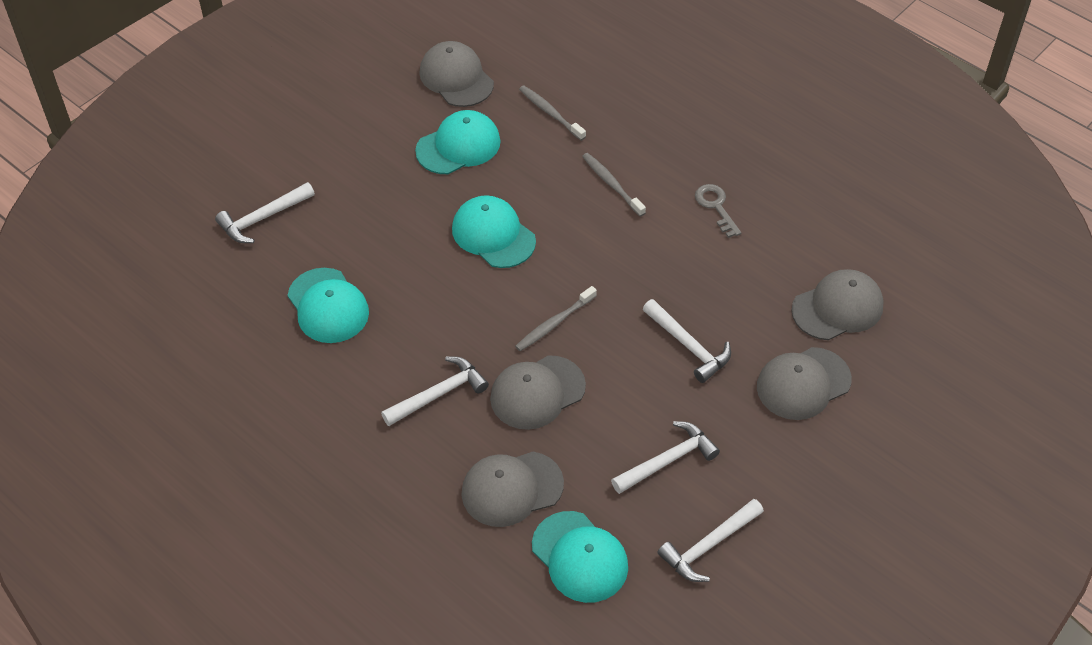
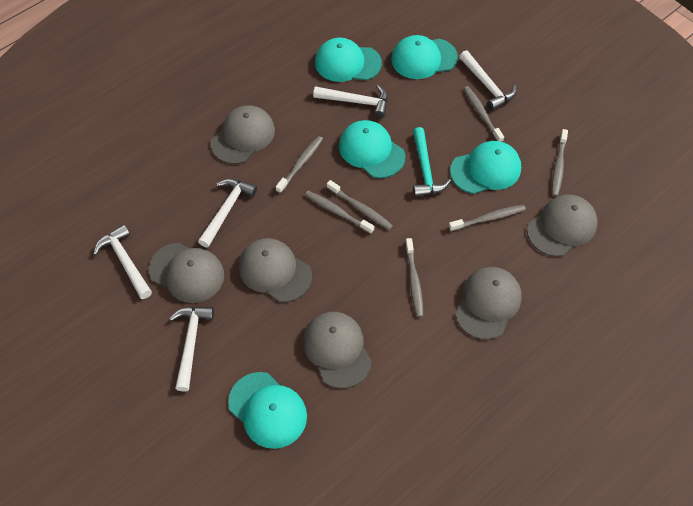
grey cap: [419,41,494,107] [461,452,564,527] [490,355,586,430] [757,347,852,420] [791,269,884,340] = 5 -> [149,243,224,303] [211,105,275,164] [239,238,312,302] [303,312,372,388] [455,267,522,340] [527,195,598,257] = 6
grey key: [695,184,741,238] = 1 -> none = 0
grey toothbrush: [515,286,597,351] [519,85,586,141] [582,153,646,217] = 3 -> [276,136,323,194] [305,191,374,234] [327,180,393,230] [405,238,423,317] [449,205,526,231] [463,86,504,142] [552,129,568,196] = 7
turquoise cap: [288,268,369,343] [415,110,501,174] [452,195,536,268] [532,511,628,603] = 4 -> [228,372,307,449] [315,38,382,82] [339,120,405,178] [391,35,458,79] [450,141,521,194] = 5
turquoise hammer: none = 0 -> [413,127,451,197] = 1

